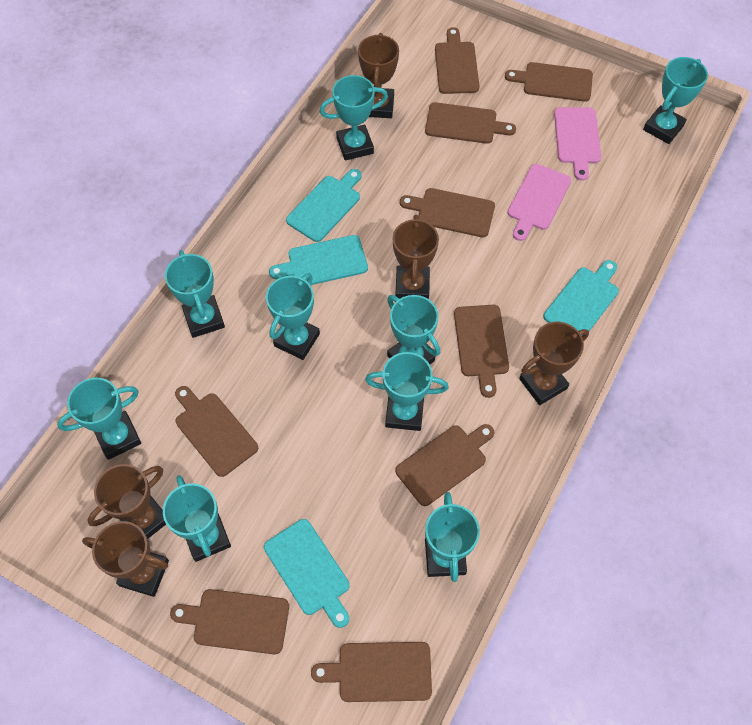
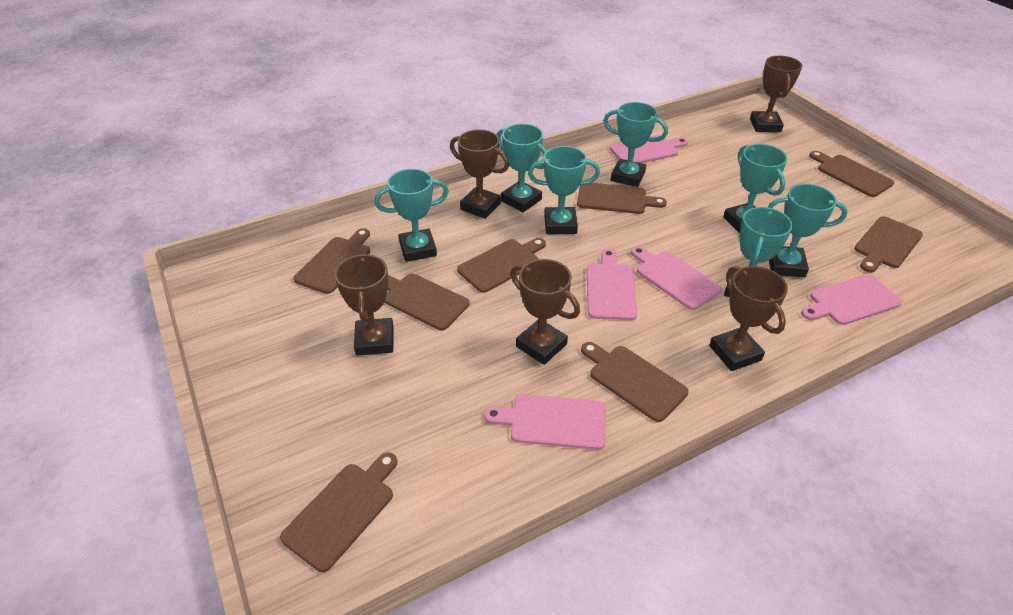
brown cutting board: [170,589,289,654] [175,386,258,477] [311,642,432,702] [395,424,495,506] [400,188,495,237] [425,102,516,144] [435,27,480,94] [454,305,509,398] [505,62,593,102] = 9 -> [280,453,398,572] [293,228,370,294] [384,273,470,330] [457,238,546,293] [577,183,667,214] [581,342,689,422] [809,151,894,197] [854,216,923,273] = 8
pink cutting board: [508,164,571,241] [554,107,601,181] = 2 -> [484,394,606,450] [587,249,638,320] [610,135,688,163] [631,246,721,310] [801,274,902,325] = 5
turquoise cutting board: [264,519,349,628] [269,235,368,285] [286,169,362,242] [543,260,619,336] = 4 -> none = 0
turquoise trophy: [57,378,141,460] [163,475,231,562] [165,250,225,338] [266,273,320,360] [319,75,388,160] [365,352,449,431] [387,295,440,364] [425,492,480,582] [643,57,708,144] = 9 -> [374,169,449,262] [497,124,547,212] [528,146,600,234] [604,102,668,187] [723,144,788,233] [724,207,793,297] [768,184,848,277] = 7

